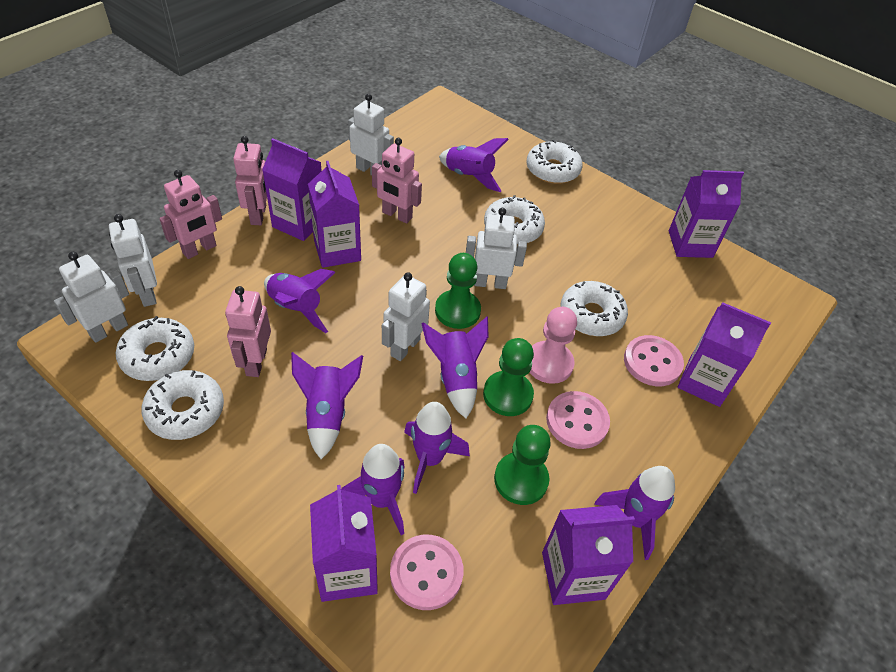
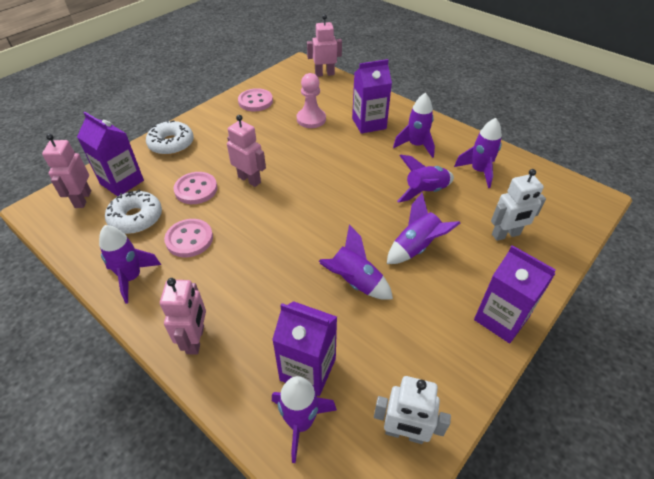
green pawn: [435,253,481,329] [483,338,534,416] [494,425,551,505] = 3 -> none = 0
purple carton: [262,138,322,241] [308,161,361,268] [310,485,378,602] [542,505,635,605] [669,170,744,258] [678,302,771,407] = 6 -> [77,112,144,196] [272,301,337,396] [352,59,392,134] [474,245,556,343] = 4
white donut: [116,316,194,381] [142,370,224,440] [484,195,545,245] [526,140,583,184] [560,281,628,336] = 5 -> [105,190,162,234] [146,120,194,155] = 2
white robot: [54,252,129,343] [109,214,157,307] [348,94,394,176] [382,272,430,361] [466,208,527,289] = 5 -> [374,376,451,444] [491,169,546,241] = 2

